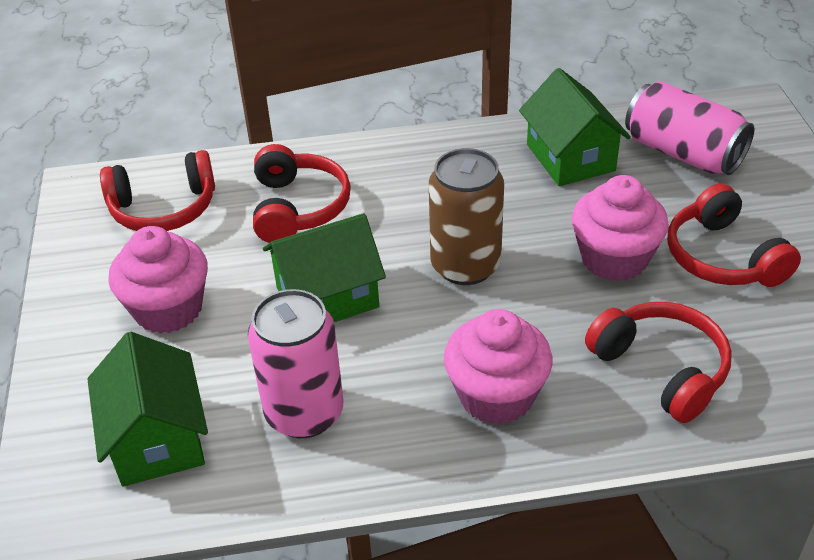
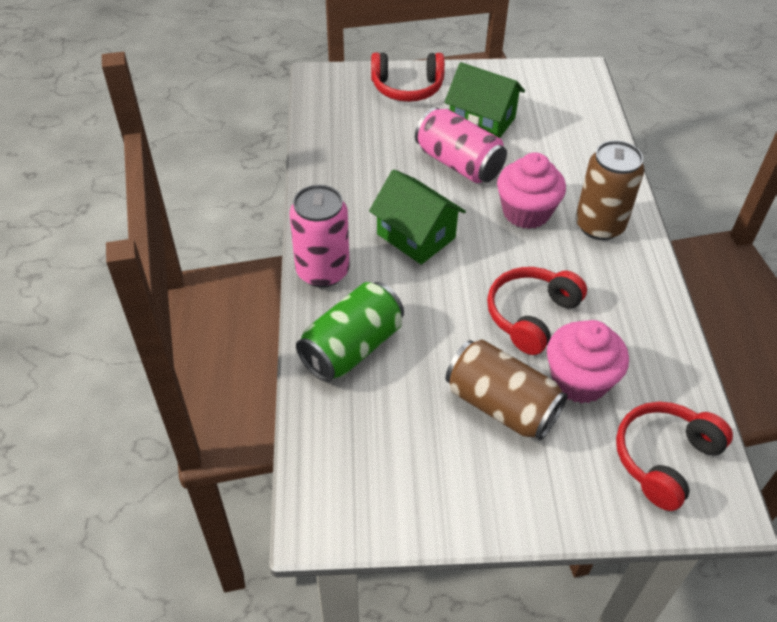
brown can: [429,148,504,285] = 1 -> [445,340,568,441] [576,140,644,240] = 2
green can: none = 0 -> [296,282,404,382] = 1
green house: [87,332,208,487] [263,213,386,322] [519,68,631,186] = 3 -> [369,169,466,265] [444,62,525,138] = 2
pink cupcake: [108,226,208,334] [444,309,552,424] [572,175,669,281] = 3 -> [497,152,566,229] [547,320,629,404] = 2
red headphones: [100,150,215,231] [253,144,351,243] [585,302,732,423] [667,183,801,287] = 4 -> [371,52,445,102] [487,267,587,355] [616,402,733,511] = 3

